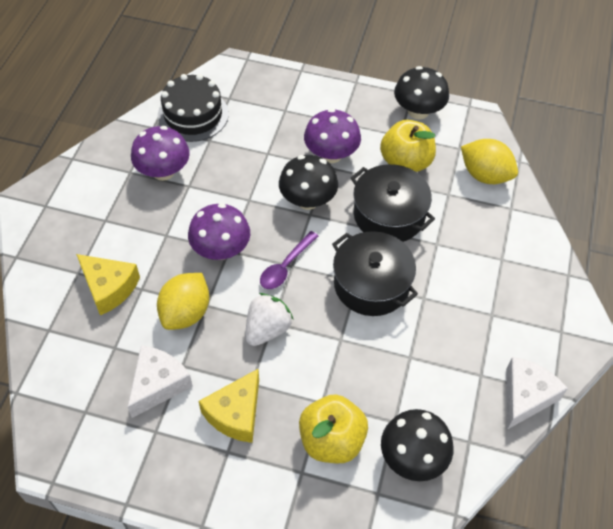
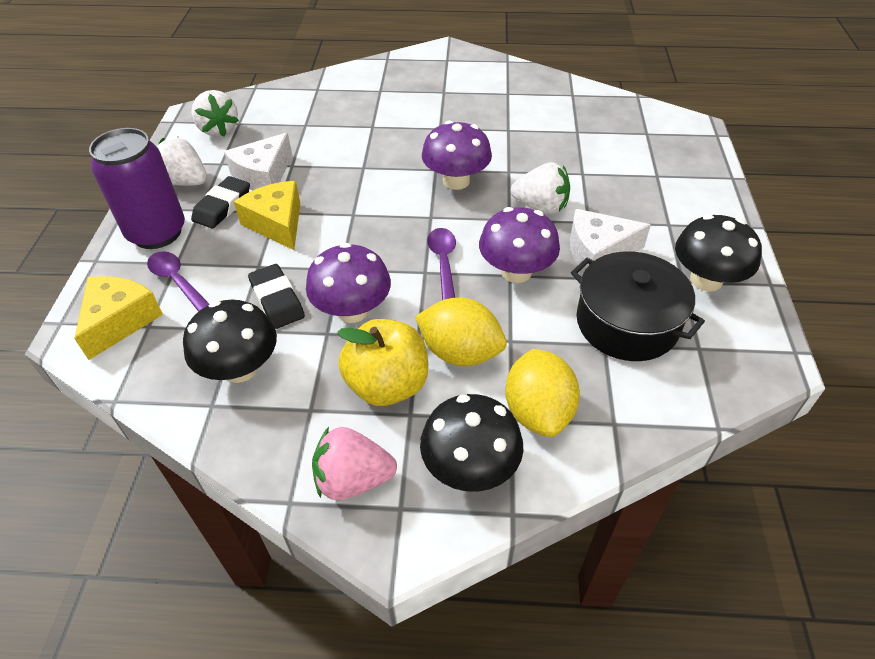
black cake: [158,74,229,142] = 1 -> none = 0
black eraser: none = 0 -> [191,176,250,228] [248,264,305,329] = 2
black pot: [332,231,418,316] [351,164,435,242] = 2 -> [571,251,705,361] = 1
pink strawberry: none = 0 -> [312,427,397,500] = 1
purple can: none = 0 -> [89,128,185,249] = 1
purple spoon: [260,231,318,289] = 1 -> [147,251,209,312] [427,228,456,300] = 2
white strawberry: [245,293,294,346] = 1 -> [157,137,207,186] [191,90,239,137] [511,162,570,215] = 3
yellow apple: [299,394,368,463] [380,120,436,172] = 2 -> [337,319,428,406] = 1

